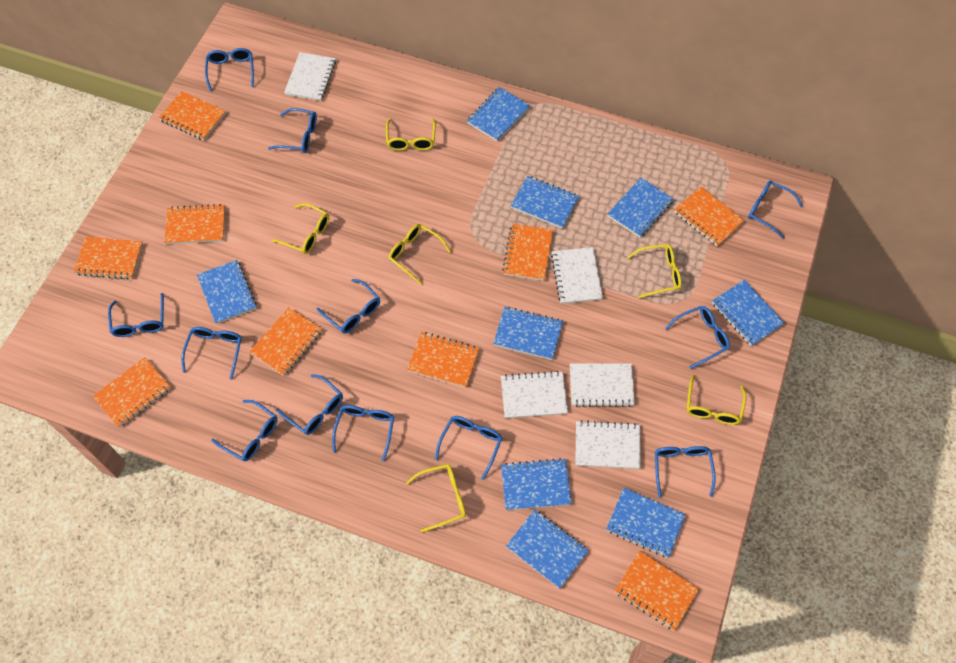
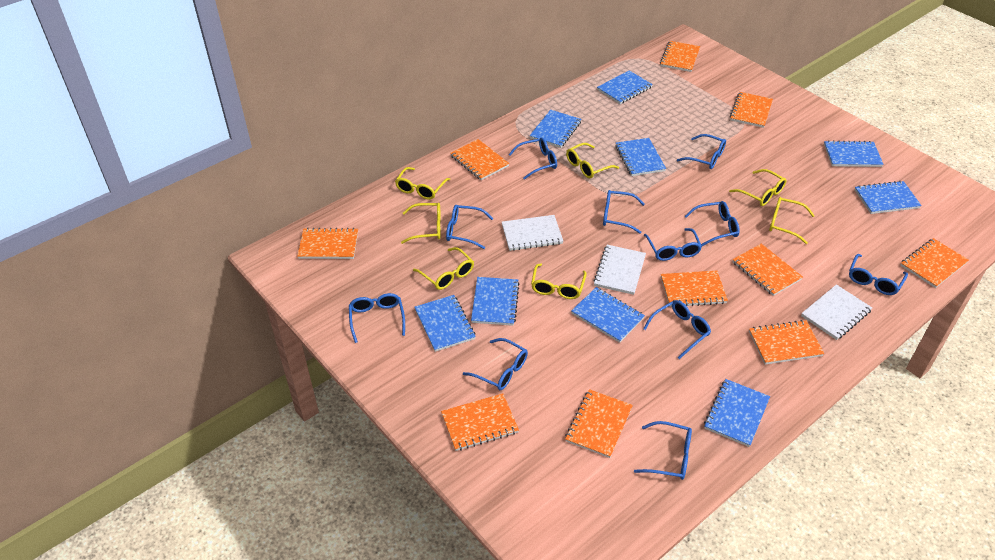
blue glasses: [108,293,164,337] [181,327,242,380] [205,48,254,91] [211,400,278,461] [268,108,317,152] [276,374,343,435] [317,279,380,333] [332,405,394,461] [435,416,502,480] [655,446,716,498] [665,306,730,369] [748,181,803,239] = 12 -> [349,293,405,343] [446,205,493,249] [463,338,528,390] [508,137,557,180] [603,190,645,234] [634,421,692,480] [643,300,711,359] [644,228,702,261] [677,134,726,169] [685,201,740,246] [849,254,908,295] = 11
orange notebook: [74,237,143,280] [93,357,171,428] [159,91,226,140] [164,204,225,244] [250,307,322,376] [407,332,479,388] [502,224,553,281] [615,551,699,631] [674,187,745,246] = 9 -> [297,228,358,259] [441,393,519,451] [450,139,509,180] [565,389,633,458] [660,41,700,72] [661,270,728,307] [730,92,773,128] [732,244,803,296] [749,320,825,365] [900,238,969,288] = 10
white notebook: [284,52,336,101] [501,371,568,418] [551,247,603,304] [570,363,635,407] [575,420,641,469] = 5 -> [502,215,563,251] [593,245,646,295] [801,285,872,340] = 3
yellow glasses: [271,203,329,254] [386,118,436,151] [389,224,451,284] [406,464,466,532] [627,244,681,298] [687,375,746,425] = 6 -> [395,167,450,200] [401,203,441,244] [413,247,474,290] [531,263,587,299] [566,143,619,178] [729,169,786,206] [769,197,815,244] = 7

